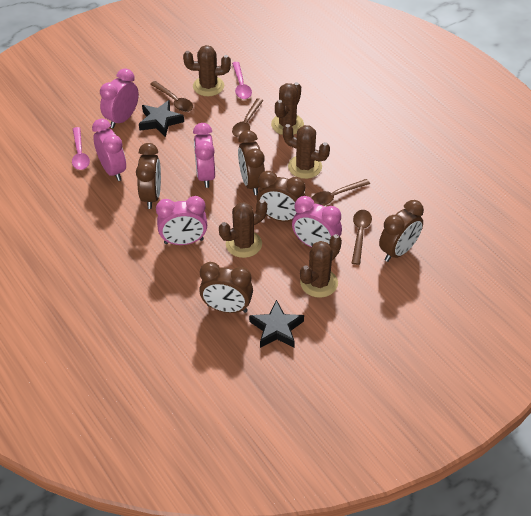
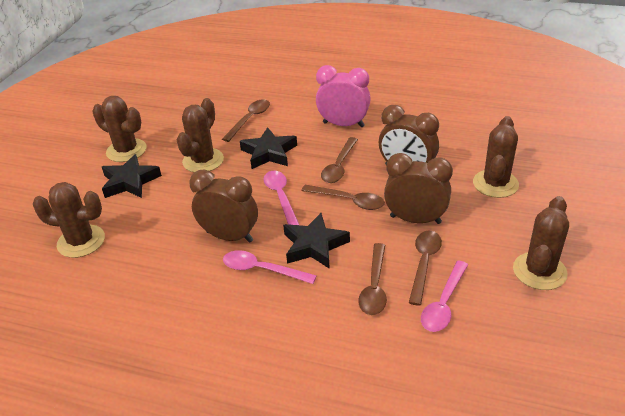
black star: [139,100,184,137] [249,300,304,348] = 2 -> [102,154,162,198] [240,127,297,169] [283,213,350,269] = 3
brown clock: [136,143,161,209] [199,262,253,313] [238,130,265,195] [257,171,306,222] [379,200,424,262] = 5 -> [189,169,258,243] [379,105,439,165] [384,153,453,224] = 3
brown spoon: [150,81,193,112] [232,98,263,137] [311,179,370,206] [352,210,372,265] = 4 -> [222,99,270,142] [301,185,385,210] [321,137,358,183] [358,243,387,315] [409,231,442,306] = 5
pink clock: [92,119,126,181] [100,68,139,128] [156,196,207,245] [193,123,215,188] [292,196,342,247] = 5 -> [316,65,371,127] = 1
pink spoon: [72,127,90,170] [232,62,252,99] = 2 -> [223,250,317,284] [263,171,299,225] [421,261,468,332] = 3

